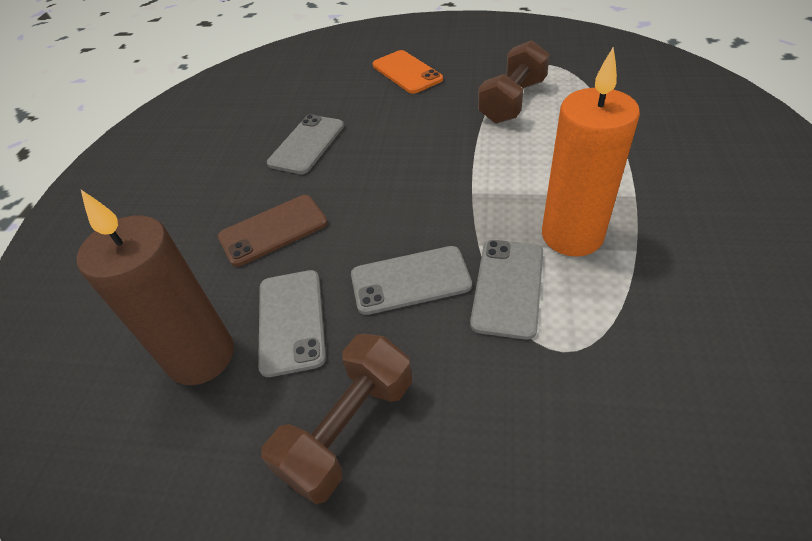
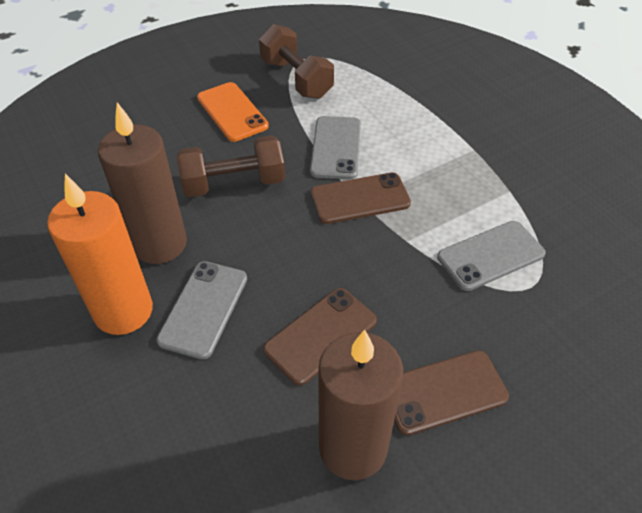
brown candle: [77,190,234,385] = 1 -> [98,102,187,264] [318,330,403,480] = 2
brown phone: [218,195,327,267] = 1 -> [263,288,377,386] [311,172,411,224] [394,351,509,435] = 3
grey phone: [258,270,326,377] [267,115,344,174] [351,246,472,315] [470,240,543,340] = 4 -> [157,261,247,359] [310,116,361,179] [437,221,546,291] = 3

